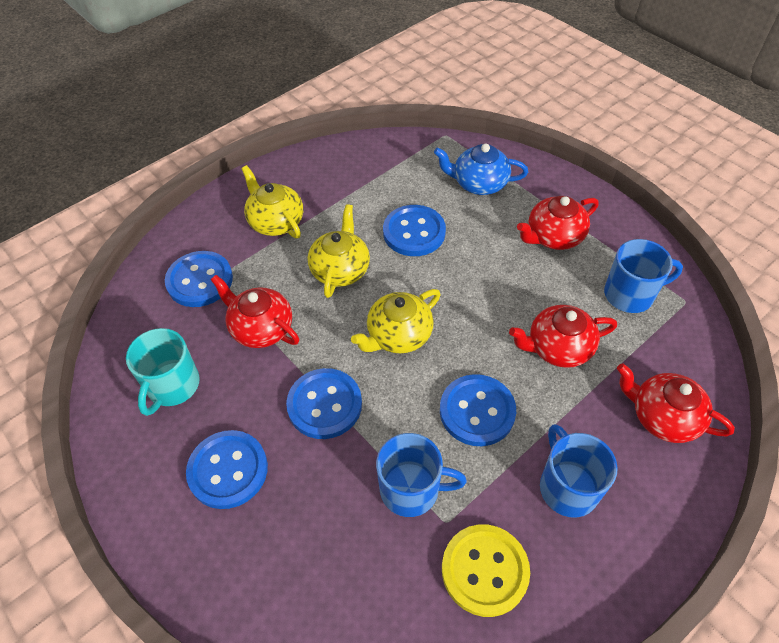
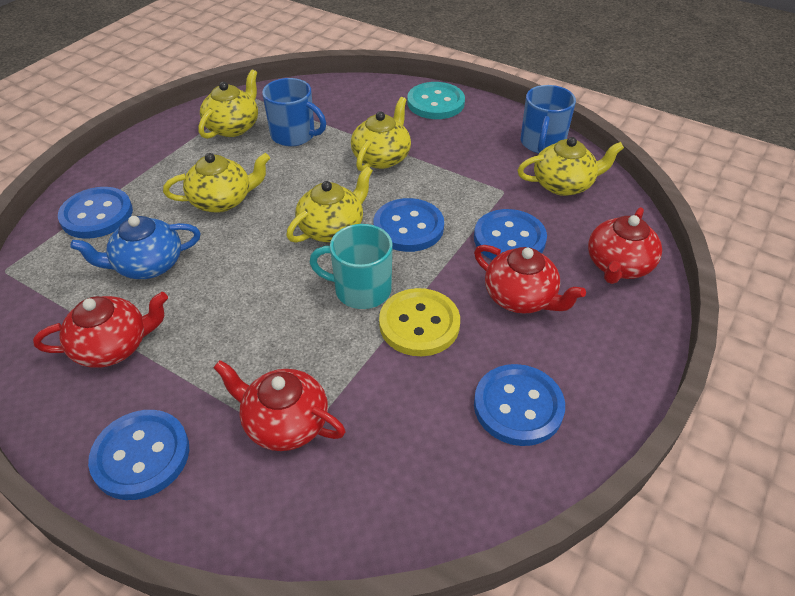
blue mug: [376,433,467,517] [540,424,618,517] [604,239,683,313] = 3 -> [262,78,326,146] [521,85,576,153] = 2
turquoise button: none = 0 -> [407,82,465,119] = 1
yellow teapot: [241,165,303,238] [308,204,370,298] [351,289,441,353] = 3 -> [163,153,270,213] [198,69,258,139] [286,166,373,243] [351,97,411,171] [518,137,624,196] = 5

